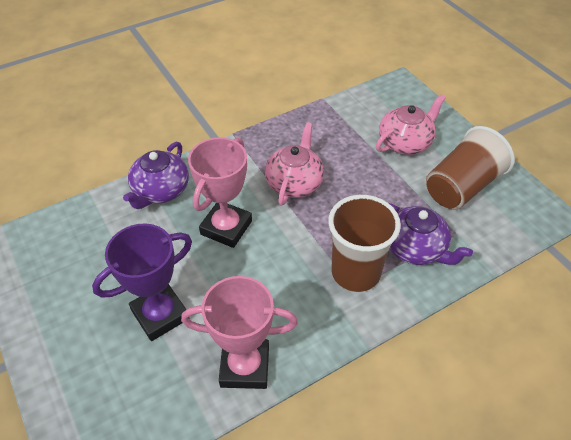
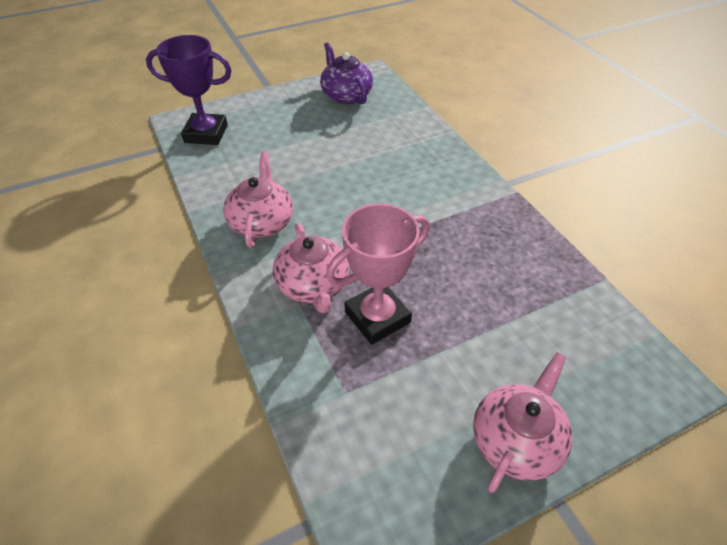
brown cup: [328,195,401,292] [426,126,515,210] = 2 -> none = 0
pink teapot: [265,122,324,206] [376,94,446,155] = 2 -> [223,152,293,247] [273,223,349,313] [473,352,572,493] = 3
pink trophy: [181,276,298,389] [188,137,252,248] = 2 -> [326,203,430,345] = 1
purple teapot: [123,142,189,209] [389,203,473,265] = 2 -> [320,42,373,104] = 1

